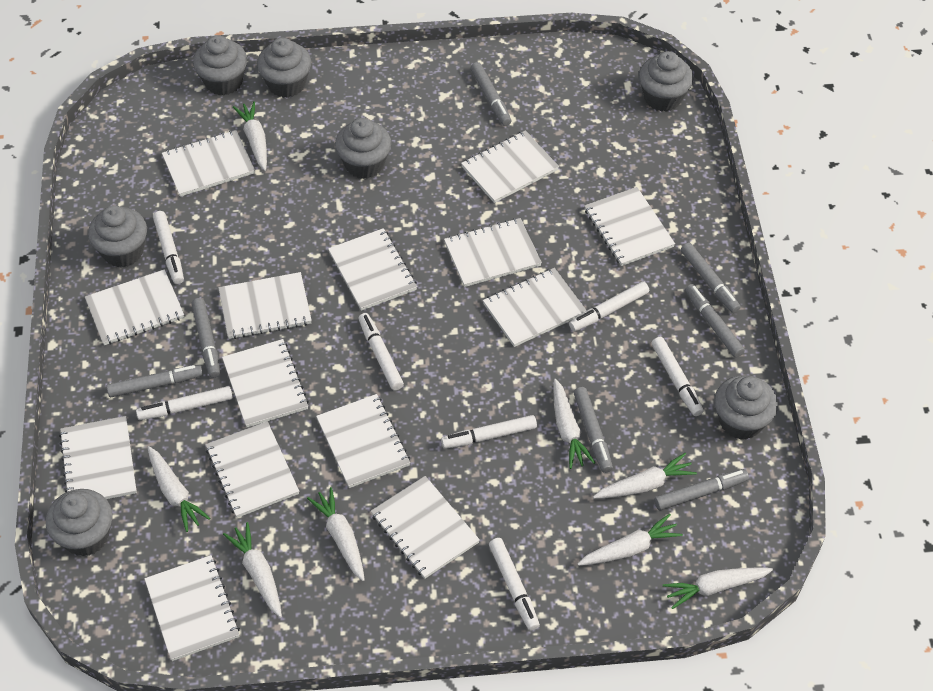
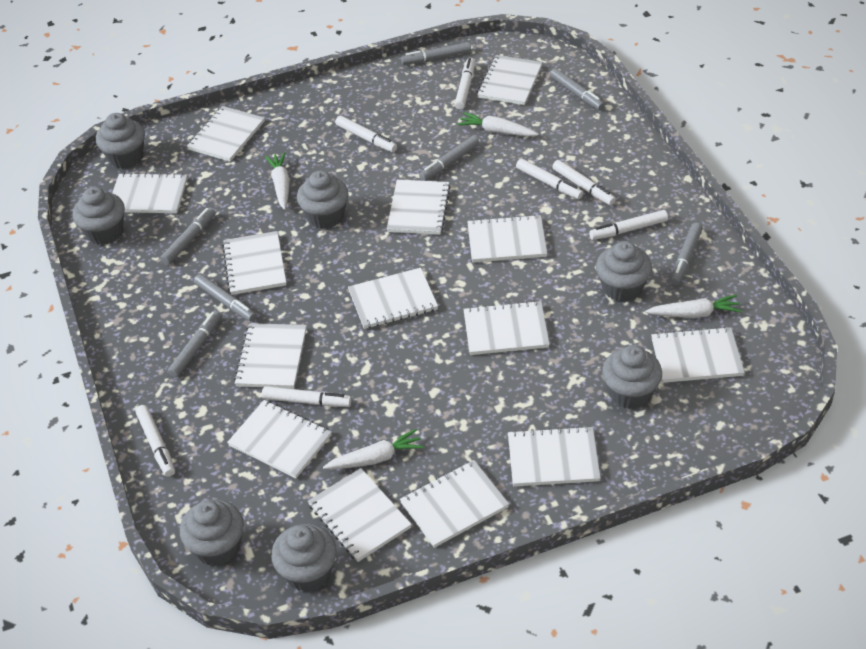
white carrot: [147,446,210,532] [223,522,282,618] [233,101,267,171] [307,487,365,581] [553,379,595,469] [578,514,683,566] [593,453,697,499] [663,567,773,609] = 8 -> [265,152,290,210] [323,429,424,469] [457,112,538,136] [645,295,742,318] = 4

